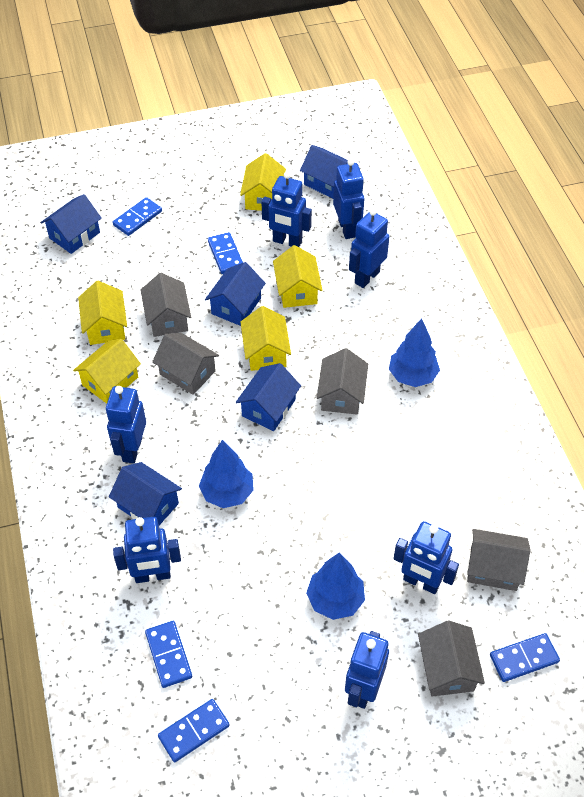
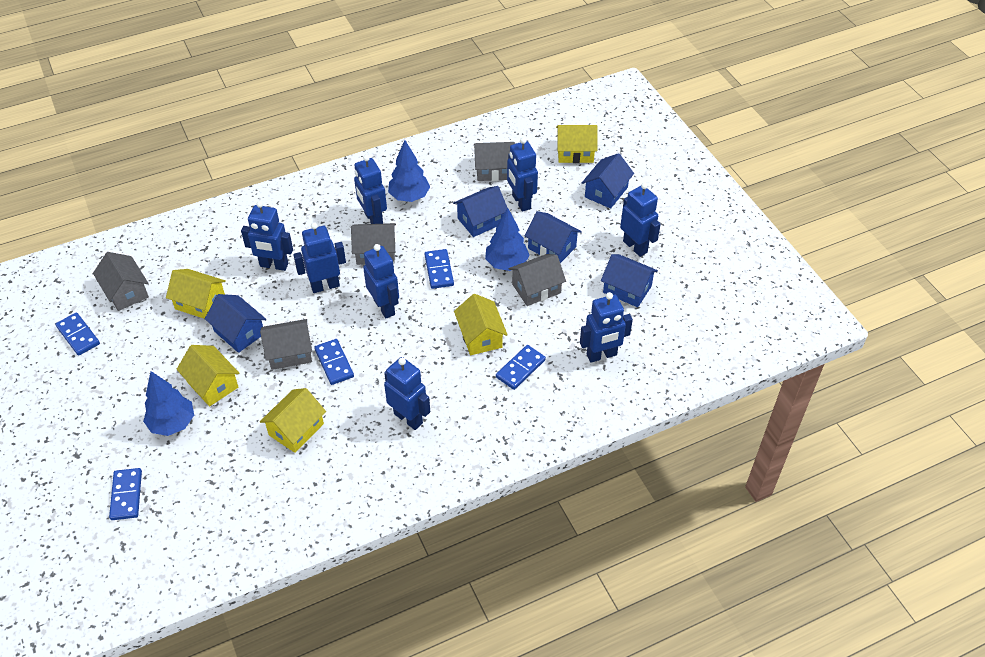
blue robot: [106,386,146,464] [113,517,181,583] [261,172,312,247] [333,159,364,239] [345,631,389,709] [349,208,390,288] [393,521,459,594] = 7 -> [241,201,293,271] [293,222,346,293] [354,155,387,224] [363,244,399,318] [384,357,430,430] [507,137,538,212] [580,292,633,363] [620,183,661,257] = 8

